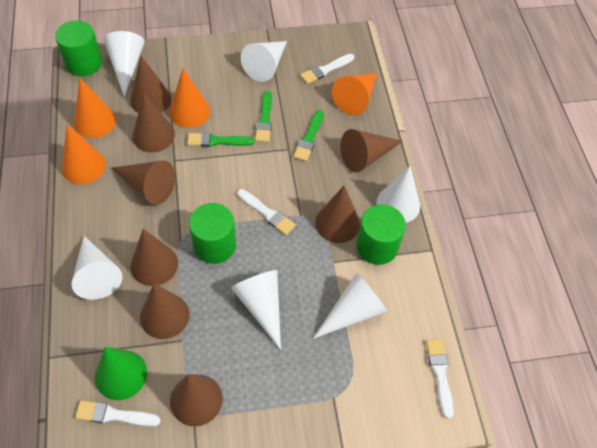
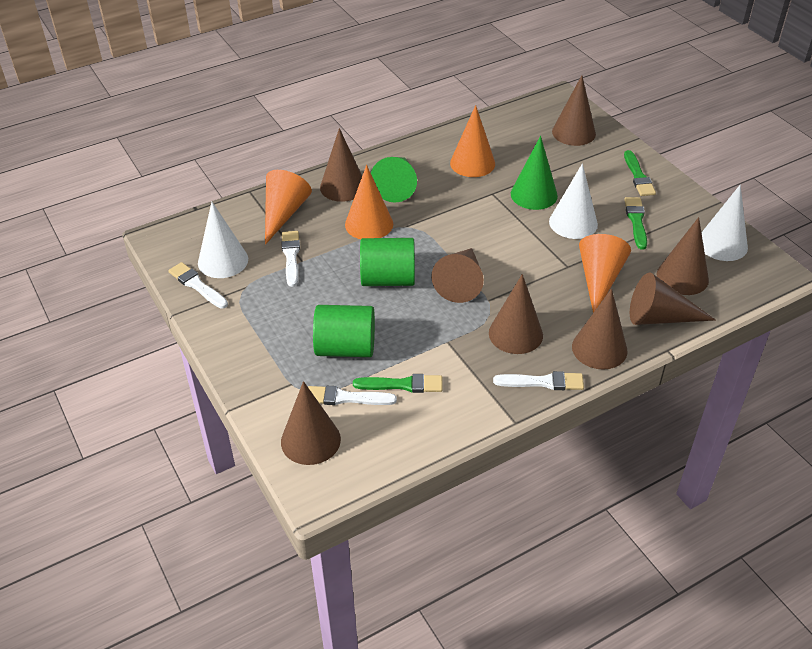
green cone: [95,347,147,400] = 1 -> [371,157,417,202] [511,136,558,210] = 2
green cylinder: [55,20,102,76] [189,203,236,264] [356,205,406,265] = 3 -> [313,305,375,357] [360,238,415,286] = 2
white cone: [72,236,122,300] [103,31,145,97] [231,270,281,350] [241,41,287,82] [313,273,388,339] [376,166,420,223] = 6 -> [198,202,248,278] [549,163,598,239] [701,185,748,261] = 3

